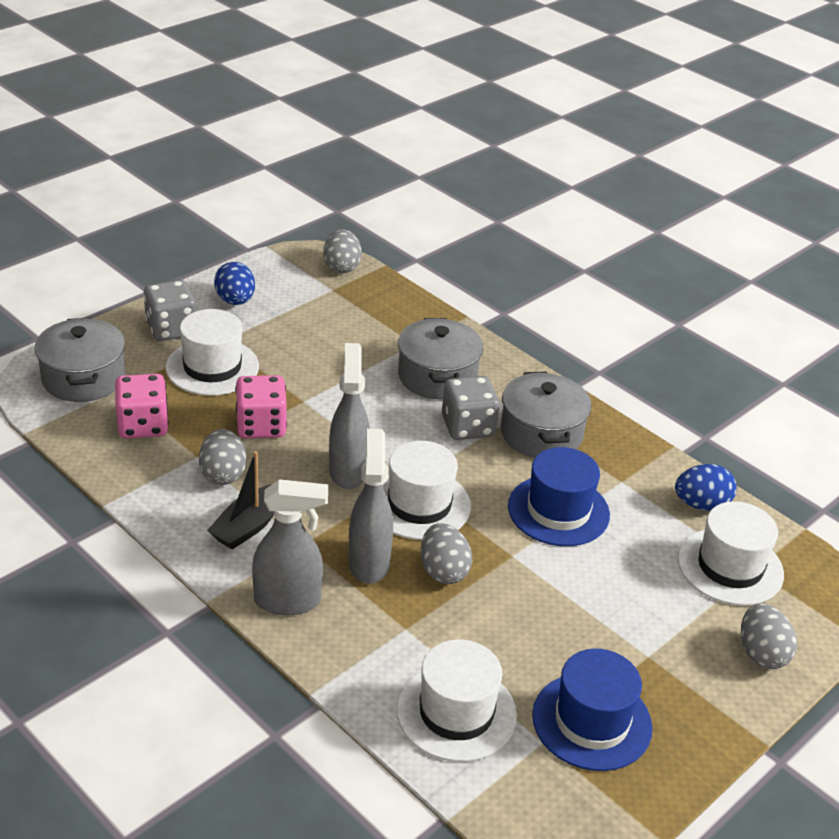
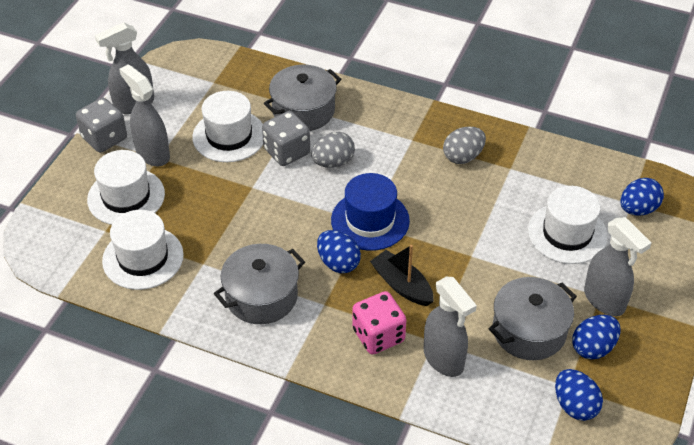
blue egg: [214,262,255,305] [675,464,737,511] = 2 -> [317,230,361,273] [555,369,603,421] [572,315,620,360] [621,178,664,215] = 4
blue hat: [508,447,610,546] [532,649,653,771] = 2 -> [331,173,410,251] = 1
grey egg: [199,429,246,485] [323,229,362,273] [420,523,472,584] [741,604,797,669] = 4 -> [311,132,355,168] [443,127,486,164] = 2
grey spray bottle: [252,479,328,615] [329,343,370,489] [348,429,393,584] = 3 -> [95,22,154,114] [119,64,170,166] [424,277,477,377] [584,217,651,316] = 4
pink dice: [115,374,169,438] [235,375,287,438] = 2 -> [352,291,406,355] = 1

